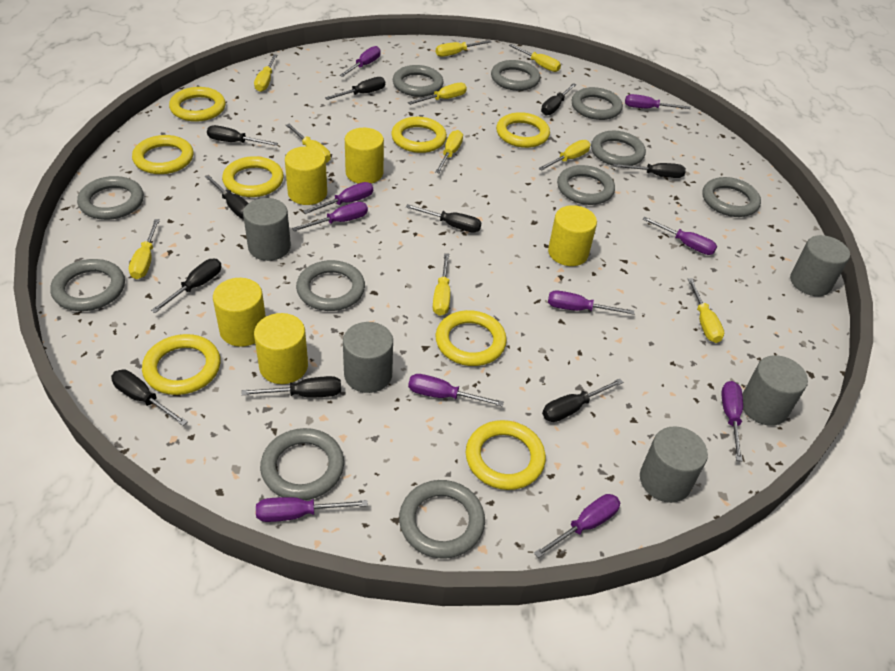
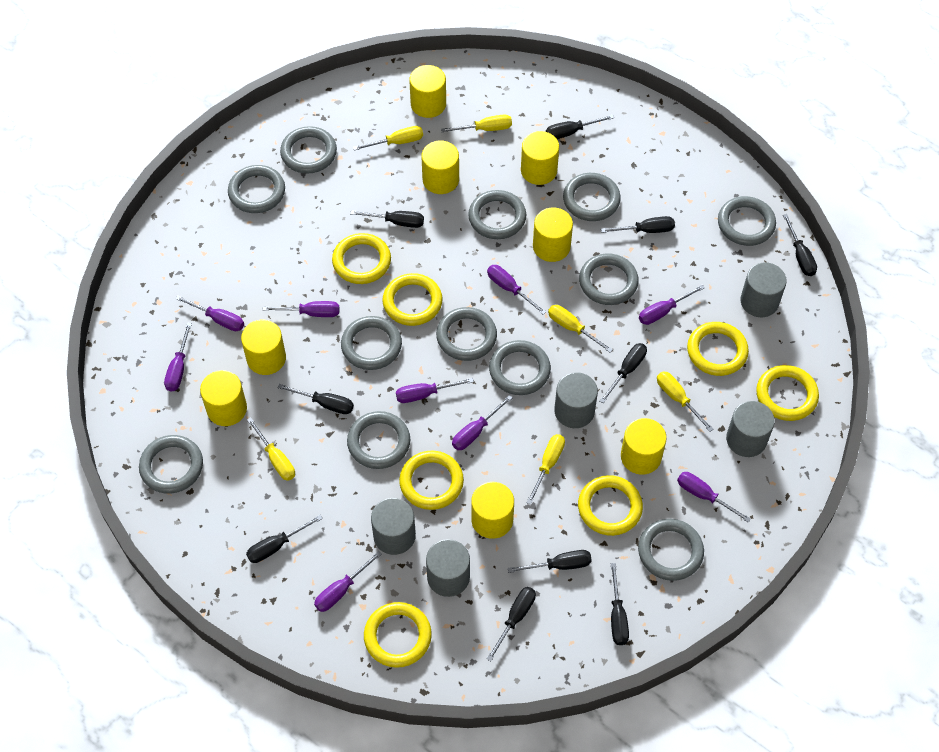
grey ring: [51,259,125,311] [77,176,144,220] [260,428,344,500] [296,260,365,311] [393,65,444,97] [399,480,485,559] [491,60,540,91] [557,165,615,205] [572,87,623,120] [591,131,646,166] [702,177,761,217] = 11 -> [139,435,203,494] [228,165,285,213] [280,126,337,174] [341,316,402,370] [347,411,410,469] [436,307,497,361] [468,190,526,239] [489,340,551,395] [563,173,621,221] [579,253,639,305] [638,519,704,581] [718,196,776,246] = 12
purple screwdriver: [256,497,368,522] [292,202,368,231] [303,182,373,214] [340,46,381,77] [408,374,504,407] [534,494,620,558] [548,290,634,315] [625,94,691,109] [643,217,717,255] [721,381,743,461] = 10 -> [164,322,192,392] [175,295,244,331] [263,301,339,317] [314,551,382,612] [396,378,474,403] [452,395,512,450] [487,265,546,315] [639,285,705,325] [677,472,751,523] = 9
yellow cylinder: [213,278,266,347] [254,313,308,384] [285,146,327,205] [345,128,384,184] [548,205,597,266] = 5 -> [200,370,247,426] [241,320,286,375] [409,65,446,118] [421,141,459,194] [471,482,514,539] [521,131,559,185] [533,207,573,262] [621,418,667,475] = 8
yellow ring: [132,135,193,174] [142,334,220,395] [169,87,226,122] [222,156,284,197] [391,117,447,153] [436,310,507,366] [466,420,546,490] [496,112,550,148] = 8 -> [332,233,391,284] [364,602,432,668] [382,273,442,326] [399,451,464,510] [578,475,643,536] [687,322,749,376] [756,365,819,421] = 7
yellow screwdriver: [129,219,160,279] [254,54,277,92] [286,124,331,163] [408,83,467,105] [433,253,450,316] [435,130,463,173] [436,40,491,57] [509,44,561,72] [538,140,590,171] [688,278,724,343] = 10 -> [247,418,295,481] [353,126,423,151] [441,115,512,132] [526,434,565,505] [548,305,613,352] [657,371,714,432] = 6

